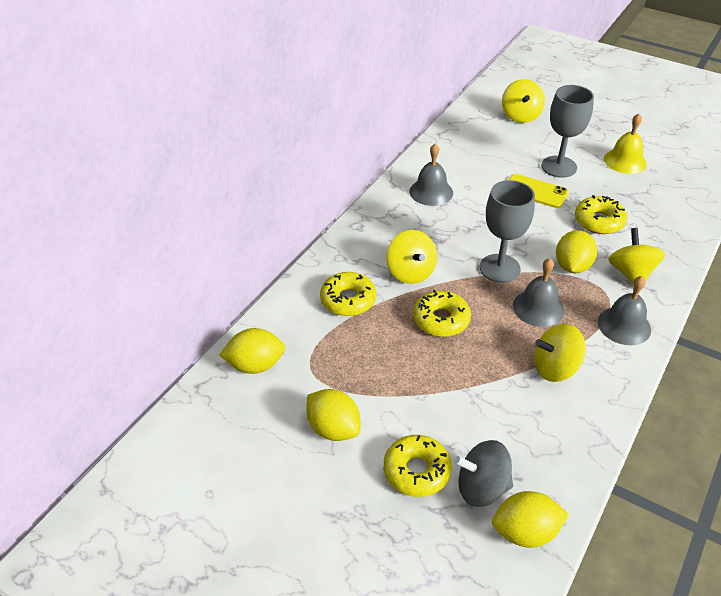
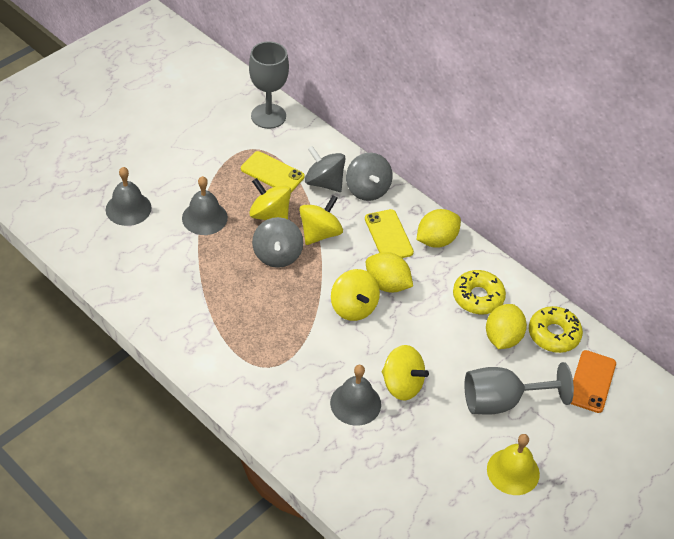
grey spinning top: [454,440,513,507] = 1 -> [252,217,303,268] [305,146,346,192] [346,153,393,201] = 3
orange phone: none = 0 -> [571,350,616,413] = 1
yellow donut: [320,272,376,316] [383,435,452,497] [413,290,471,337] [575,195,627,234] = 4 -> [453,270,506,314] [529,306,583,353] = 2
yellow lemon: [219,328,285,374] [306,389,360,441] [492,491,569,548] [556,230,597,273] = 4 -> [366,252,413,293] [417,209,461,248] [486,304,527,349] = 3
yellow phone: [509,174,569,208] = 1 -> [241,151,305,192] [365,209,414,258] = 2

